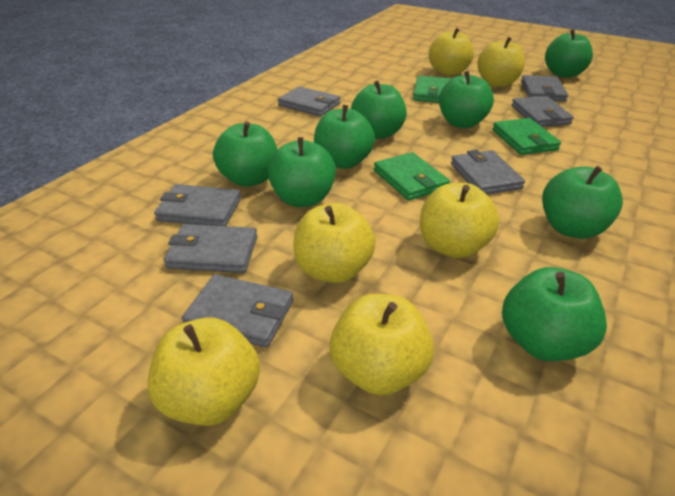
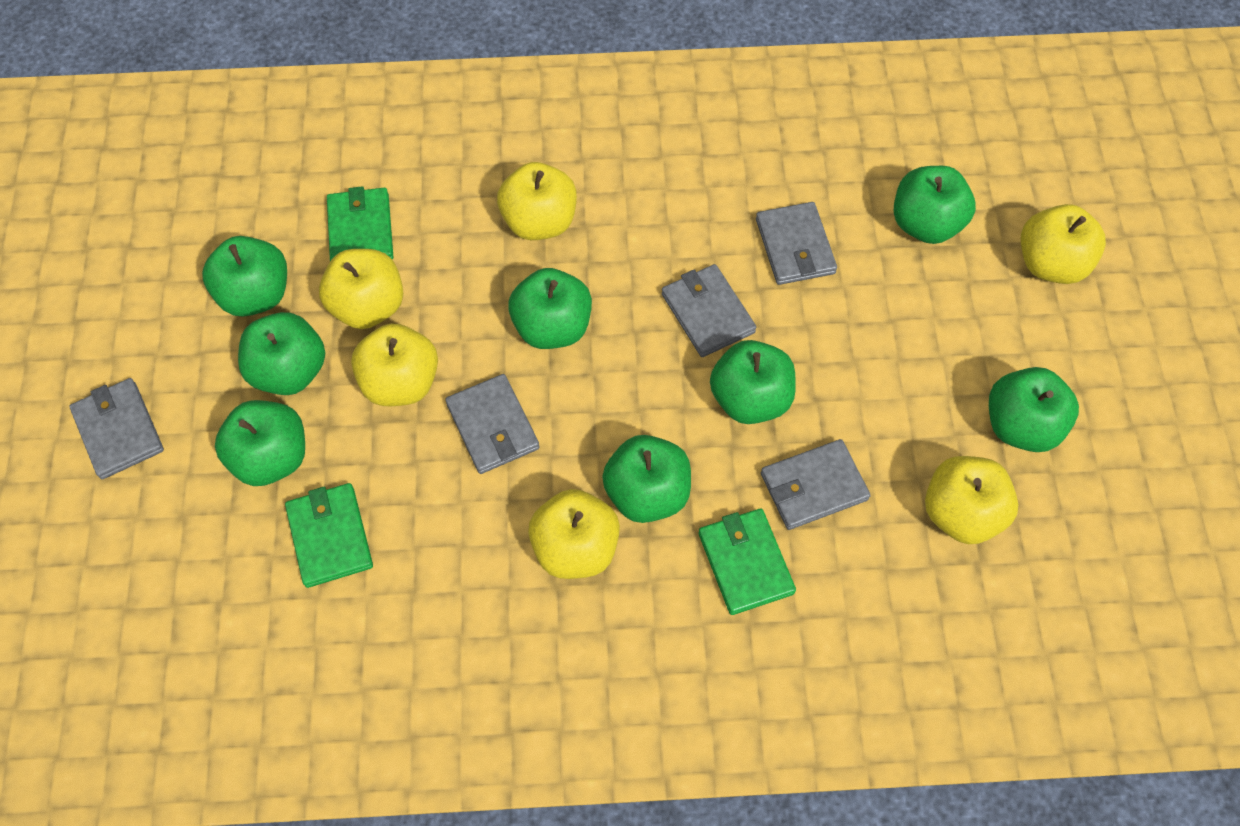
grey wallet: [154,184,241,226] [164,224,257,273] [182,274,293,348] [278,86,340,117] [451,150,525,194] [511,96,574,127] [521,75,568,102] = 7 -> [69,378,164,479] [445,374,540,474] [662,264,756,357] [756,202,837,285] [761,439,871,530] = 5

